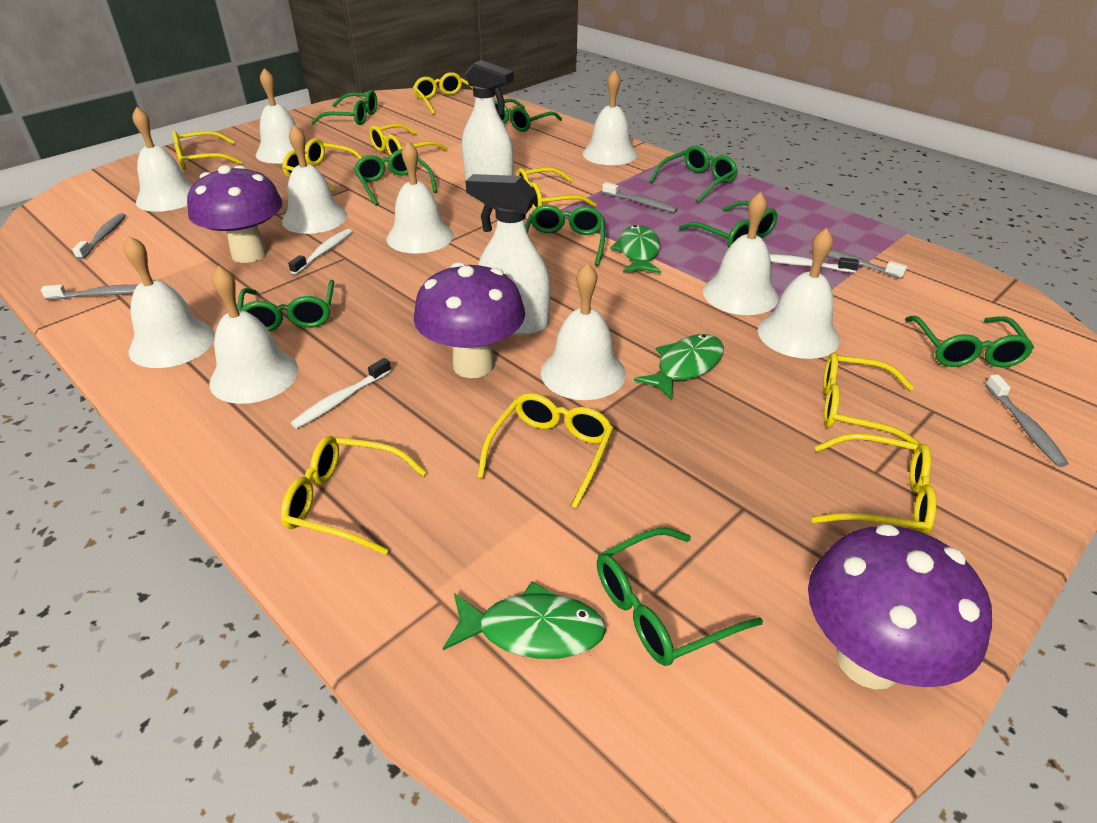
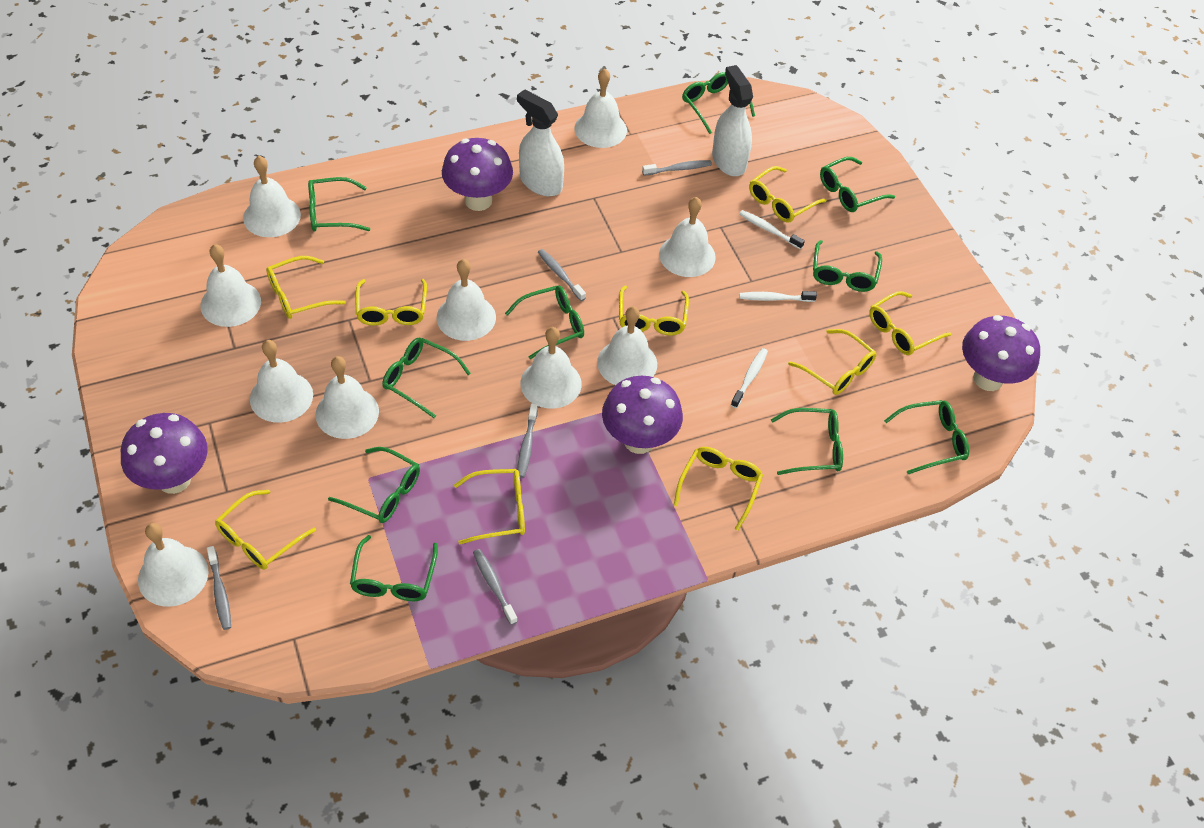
green fish: [443,582,606,659] [610,225,661,274] [634,334,724,400] = 3 -> none = 0
green glasses: [237,280,334,332] [311,90,377,125] [354,149,437,206] [494,98,562,132] [525,205,605,266] [597,528,763,666] [649,145,738,203] [679,201,778,248] [905,316,1034,367] = 9 -> [308,177,370,232] [328,447,420,523] [350,535,438,601] [382,338,471,418] [505,285,584,359] [682,72,755,134] [771,408,843,475] [813,240,882,292] [820,157,895,212] [884,400,969,474] = 10
purple mushroom: [187,165,283,263] [414,262,525,378] [808,524,992,690] = 3 -> [121,413,208,494] [442,138,513,211] [602,376,683,454] [962,315,1040,391] = 4

